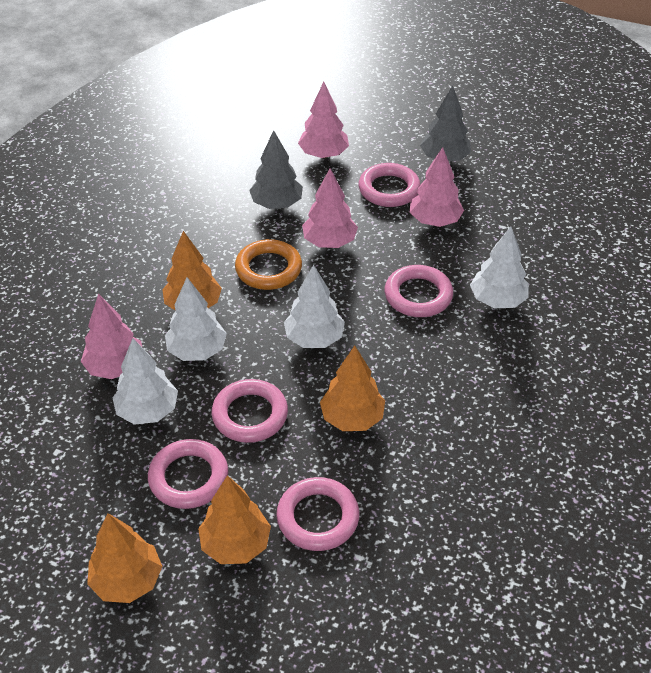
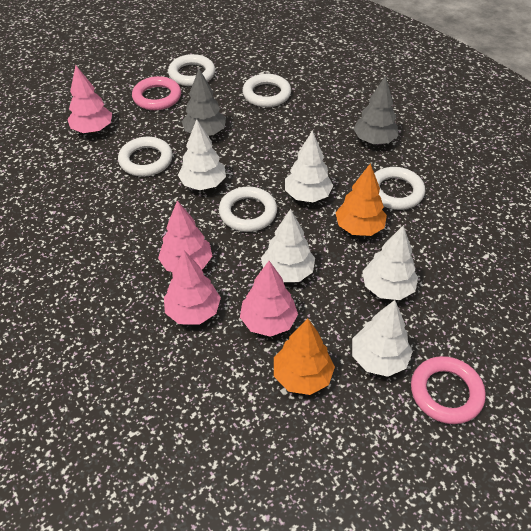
orange ring: [235,239,302,290] = 1 -> none = 0
orange tree: [87,513,162,603] [162,231,222,310] [198,475,271,564] [320,345,385,431] = 4 -> [274,319,335,395] [335,163,387,236] = 2
pink ring: [148,439,228,509] [211,379,288,443] [276,477,359,551] [359,163,420,207] [385,265,453,317] = 5 -> [132,76,181,110] [411,356,486,424] = 2
white ring: none = 0 -> [118,137,173,176] [168,54,215,86] [219,187,277,232] [242,74,291,107] [374,167,425,210] = 5
white tree: [113,338,178,425] [165,277,227,361] [284,265,345,348] [470,227,529,308] = 4 -> [178,119,226,190] [261,209,315,282] [285,131,333,202] [352,300,413,377] [362,226,418,300] = 5

